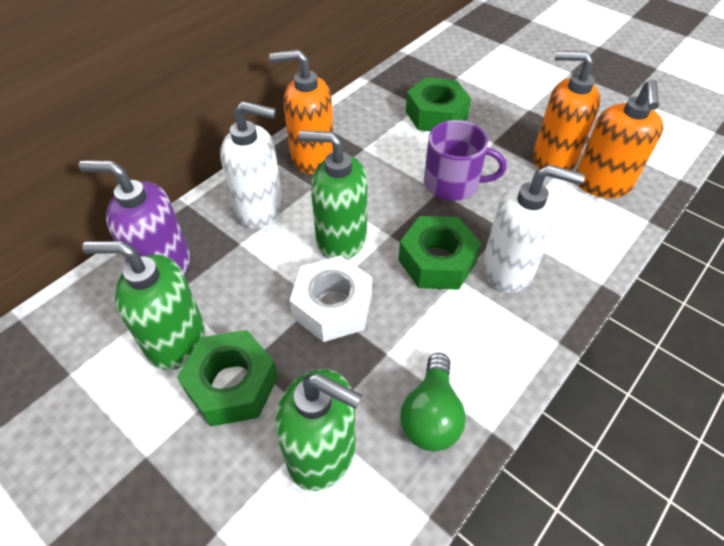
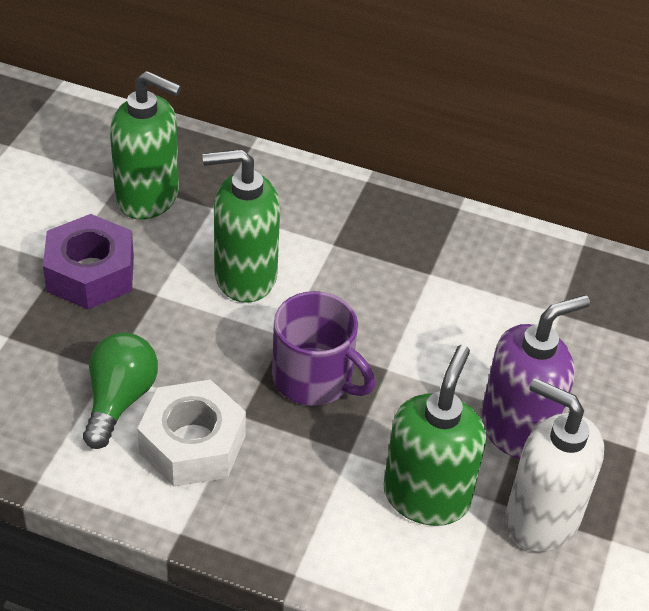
green nut: [177,330,278,426] [398,216,481,290] [406,77,471,131] = 3 -> none = 0
orange soap dispenser: [269,49,333,174] [533,51,600,170] [576,79,664,198] = 3 -> none = 0
purple nut: none = 0 -> [43,214,134,309] = 1
white soap dispenser: [220,101,283,228] [483,165,585,293] = 2 -> [505,378,604,552] = 1

